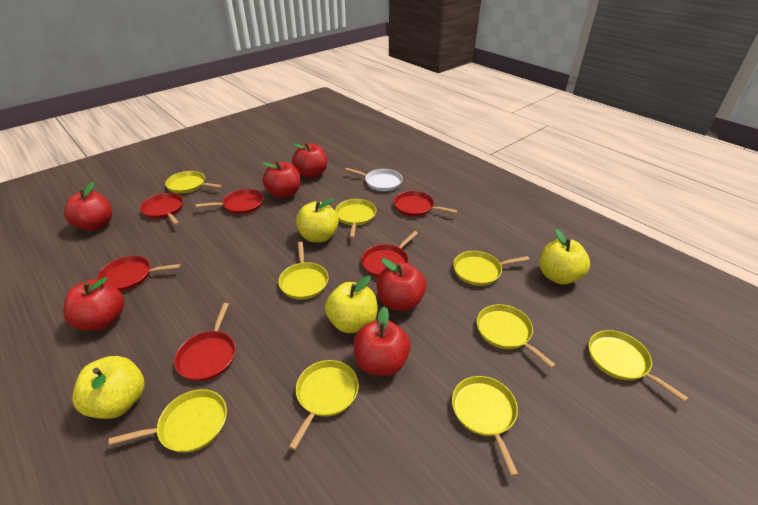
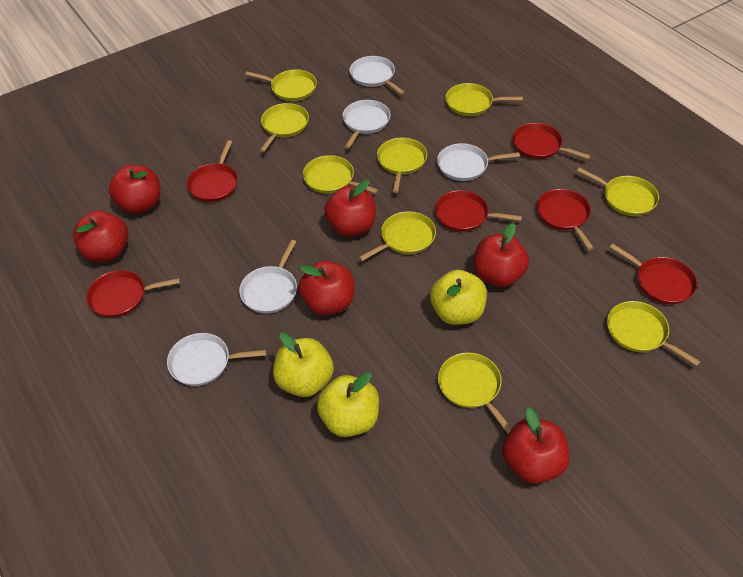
white pan: [345,168,403,191] = 1 -> [167,333,267,386] [239,240,297,314] [343,100,391,148] [350,56,404,94] [437,143,520,181] = 5
yellow apple: [72,356,144,419] [296,198,339,242] [325,276,377,333] [539,229,590,285] = 4 -> [273,332,334,397] [317,372,379,437] [430,270,487,325] = 3

